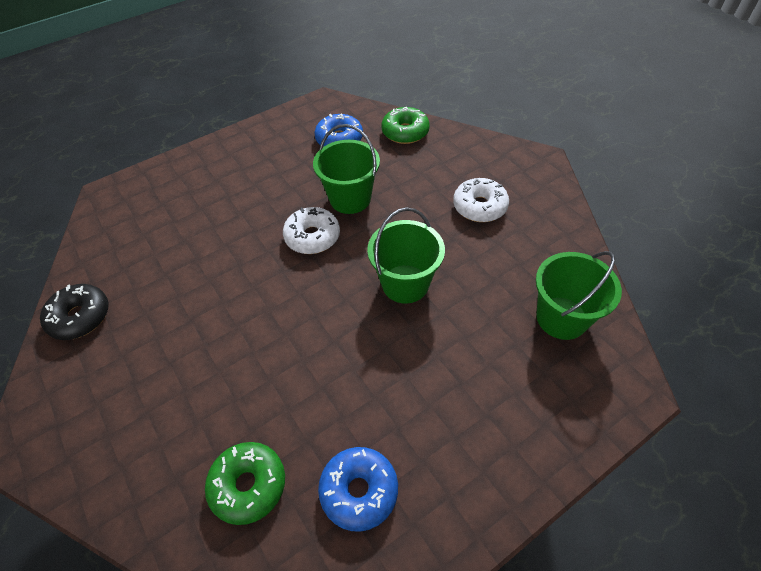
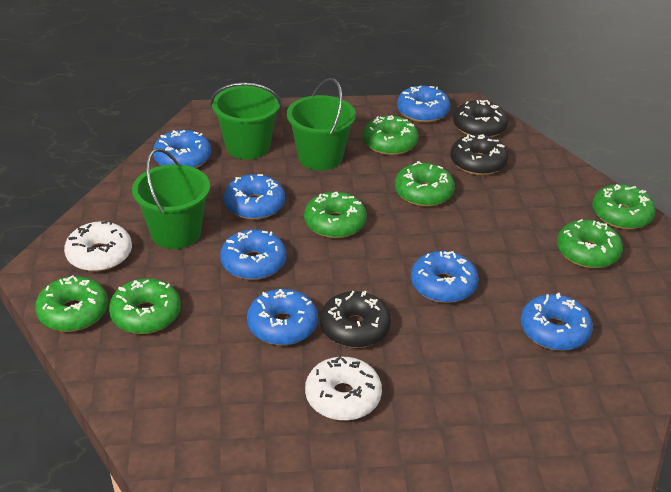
black donut: [40,284,109,340] = 1 -> [320,291,391,348] [450,134,508,175] [453,100,508,137] = 3
blue donut: [314,113,363,147] [318,447,398,532] = 2 -> [153,130,211,168] [220,229,286,280] [224,174,285,220] [247,289,318,345] [397,86,450,123] [411,251,479,303] [520,293,593,351] = 7
green donut: [205,442,285,525] [381,107,430,144] = 2 -> [35,275,108,332] [109,278,181,334] [304,192,367,238] [362,115,419,155] [395,161,455,207] [557,219,623,268] [592,184,656,230] = 7

